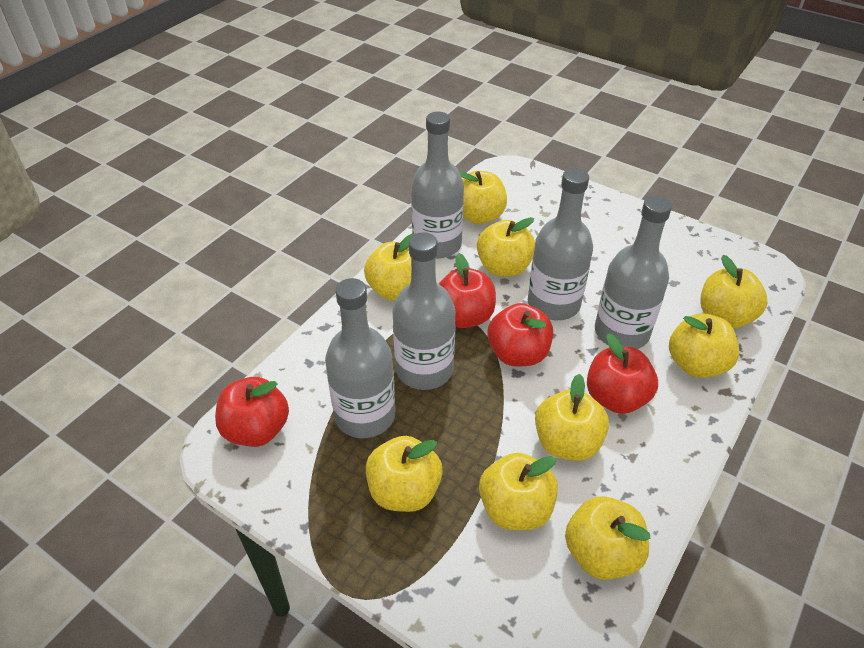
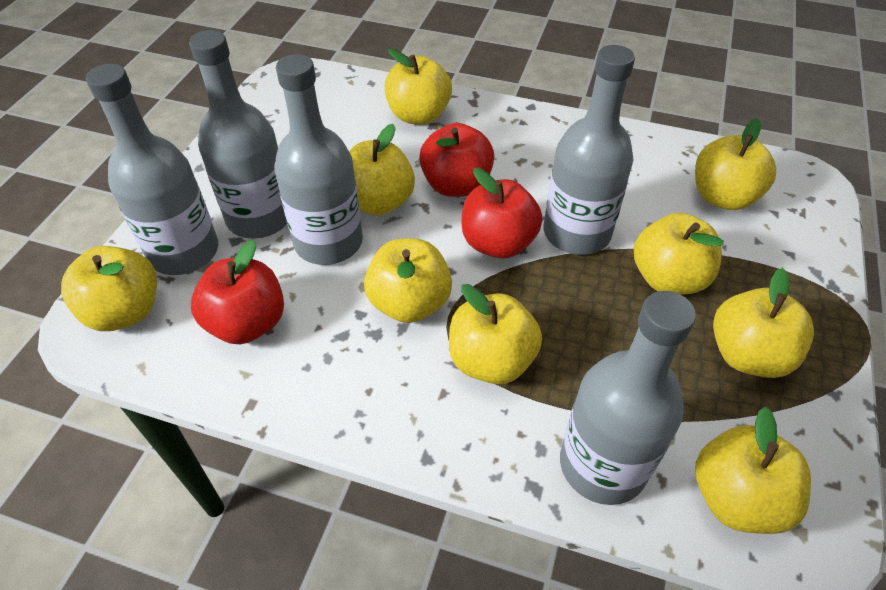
red apple: [215,377,289,447] [439,253,496,328] [488,303,553,367] [587,333,658,414] = 4 -> [191,240,284,344] [419,123,494,197] [461,168,543,258] = 3

